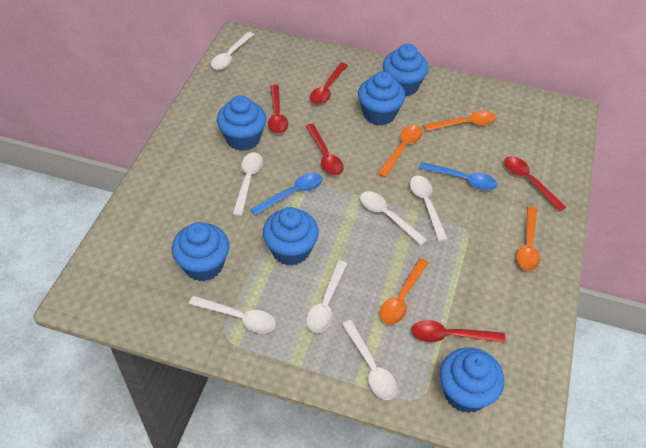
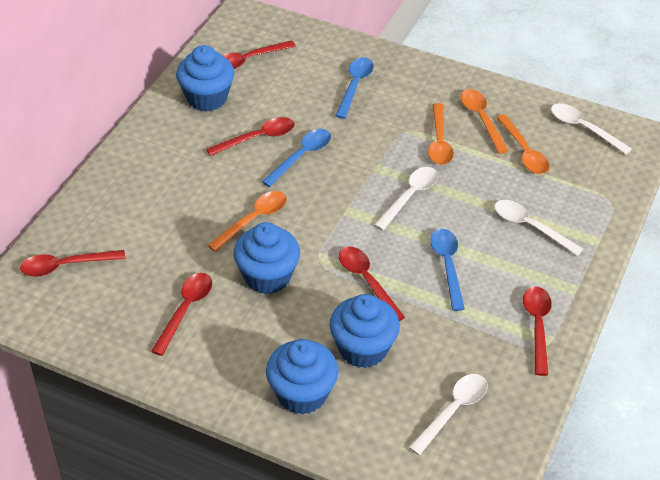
blue cupcake: [172,222,229,281] [217,95,266,151] [263,207,319,266] [358,71,405,125] [383,44,428,97] [440,347,504,413] = 6 -> [176,45,234,112] [233,222,300,294] [266,339,339,415] [329,294,400,368] = 4
blue spoon: [250,173,322,216] [419,162,497,190] = 2 -> [262,129,331,187] [335,57,374,119] [430,229,465,311] = 3
red spoon: [268,85,288,134] [305,124,344,176] [310,63,348,105] [412,320,505,343] [504,156,566,212] = 5 -> [20,250,126,277] [151,273,212,356] [206,117,295,156] [222,40,296,69] [339,246,405,321] [523,287,552,376] = 6
white spoon: [189,295,276,333] [211,32,254,70] [232,153,263,216] [306,260,347,333] [342,320,398,400] [360,191,427,245] [410,176,448,241] = 7 -> [374,167,438,231] [408,374,487,455] [495,200,583,256] [551,103,632,155] = 4

